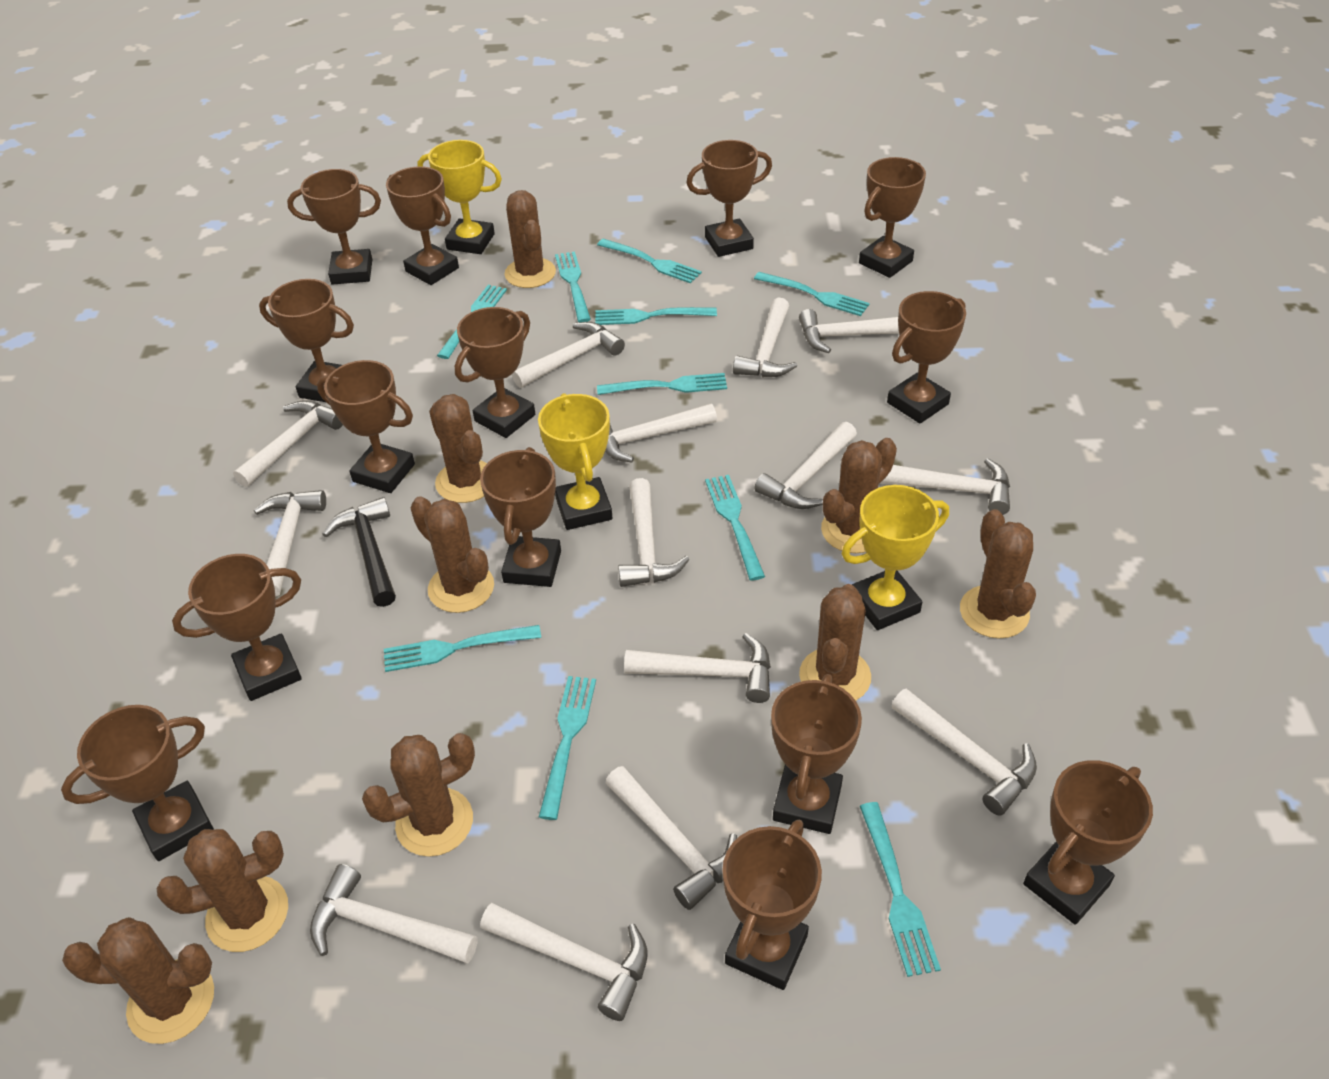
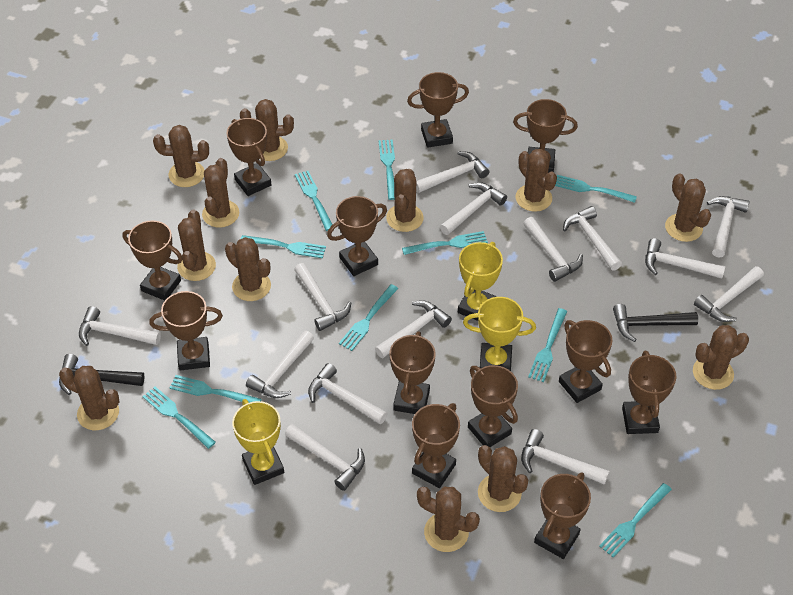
black hammer: [322,497,396,607] = 1 -> [59,354,145,395] [613,304,698,342] = 2
brown cactus: [62,917,214,1044] [157,829,288,952] [362,733,475,857] [411,496,494,613] [429,394,487,503] [504,190,556,288] [799,584,871,701] [821,438,897,553] [960,509,1036,638] = 9 -> [59,366,120,430] [153,125,209,187] [177,209,216,281] [202,158,239,228] [225,237,271,301] [240,99,294,161] [386,169,424,232] [417,487,480,552] [478,445,528,512] [516,149,557,212] [665,173,711,242] [693,325,749,390] = 12
brown trophy: [61,705,214,861] [172,554,302,701] [259,279,354,402] [287,169,381,285] [317,360,415,493] [386,166,459,285] [455,307,535,438] [480,447,561,587] [686,140,772,257] [722,820,822,990] [771,674,862,834] [859,157,926,278] [887,291,966,424] [1023,760,1153,925] = 14 -> [122,220,183,300] [149,291,223,370] [226,118,272,196] [327,196,387,276] [389,331,436,414] [407,72,469,148] [412,403,460,488] [468,365,518,447] [513,99,578,173] [534,472,591,559] [559,320,613,403] [622,351,677,434] = 12

